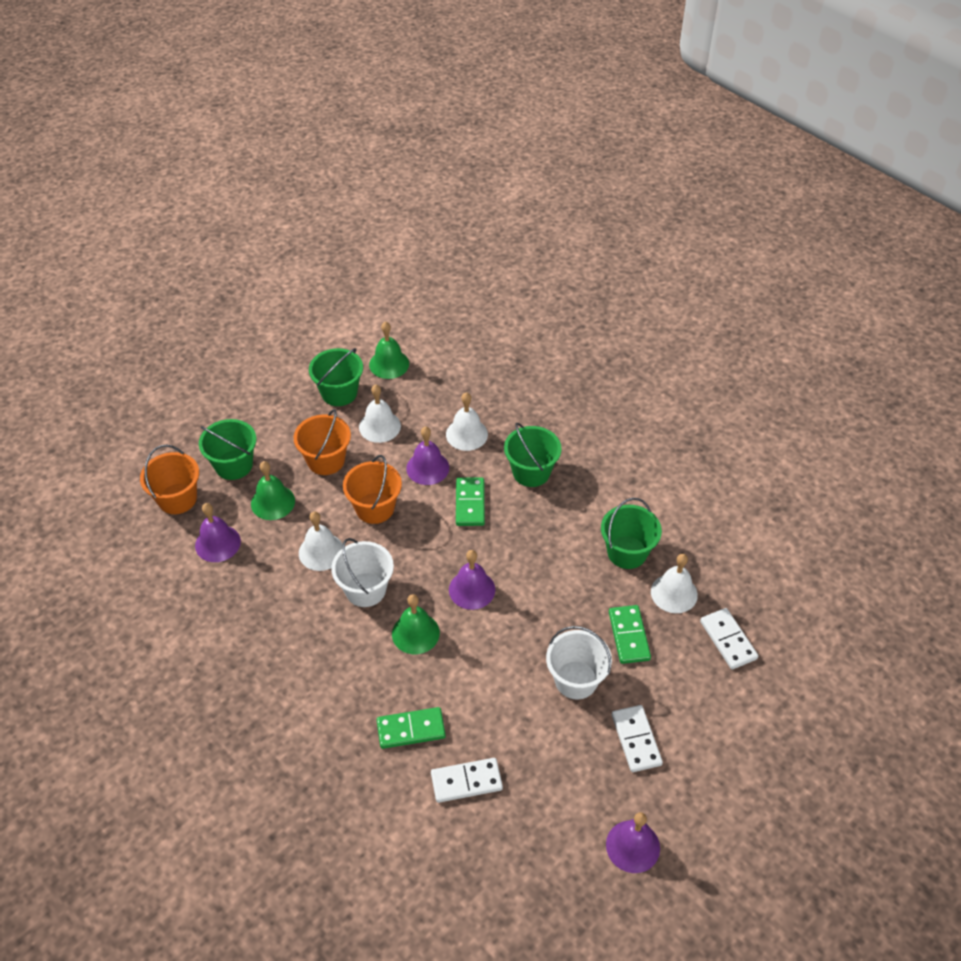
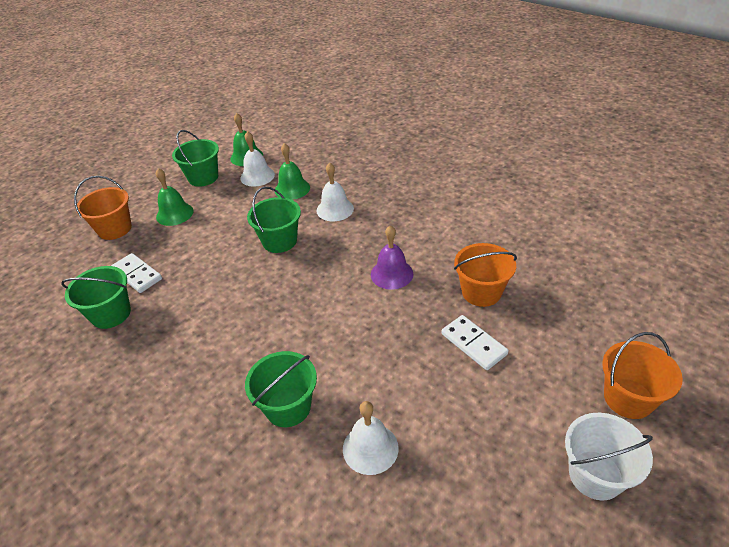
green domino: [377,707,446,749] [456,477,485,526] [609,605,651,664] = 3 -> none = 0
purple bell: [195,503,241,562] [406,426,449,485] [449,550,495,610] [606,812,660,873] = 4 -> [371,225,413,290] = 1
white bell: [299,511,343,571] [359,384,401,443] [446,392,488,451] [651,553,698,613] = 4 -> [240,131,275,187] [317,162,354,221] [343,401,399,475] = 3
white bucket: [331,538,394,607] [546,626,612,699] = 2 -> [565,413,653,501] = 1
white domino: [431,758,503,803] [612,705,663,772] [700,608,758,669] = 3 -> [111,253,162,293] [441,315,508,370] = 2

